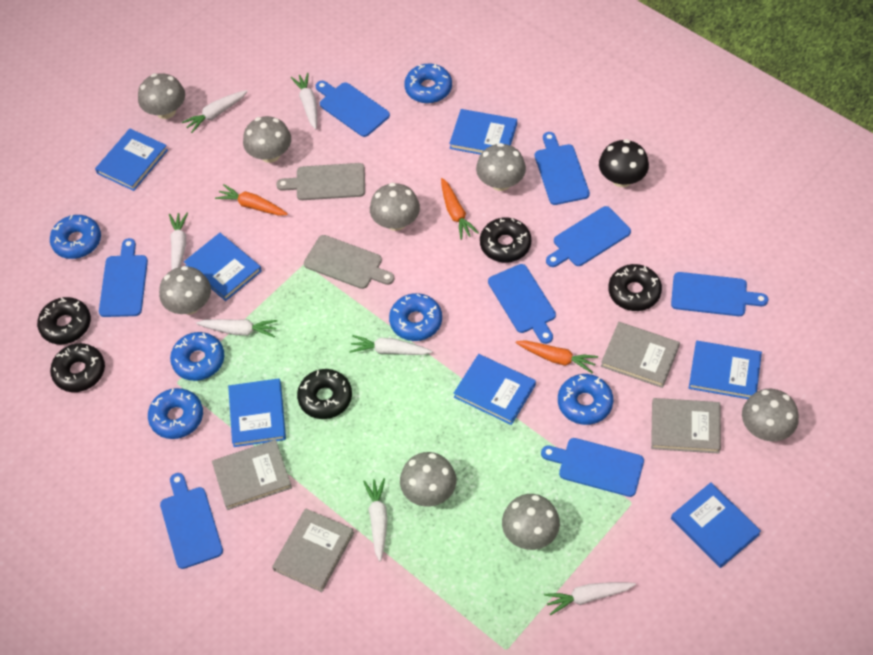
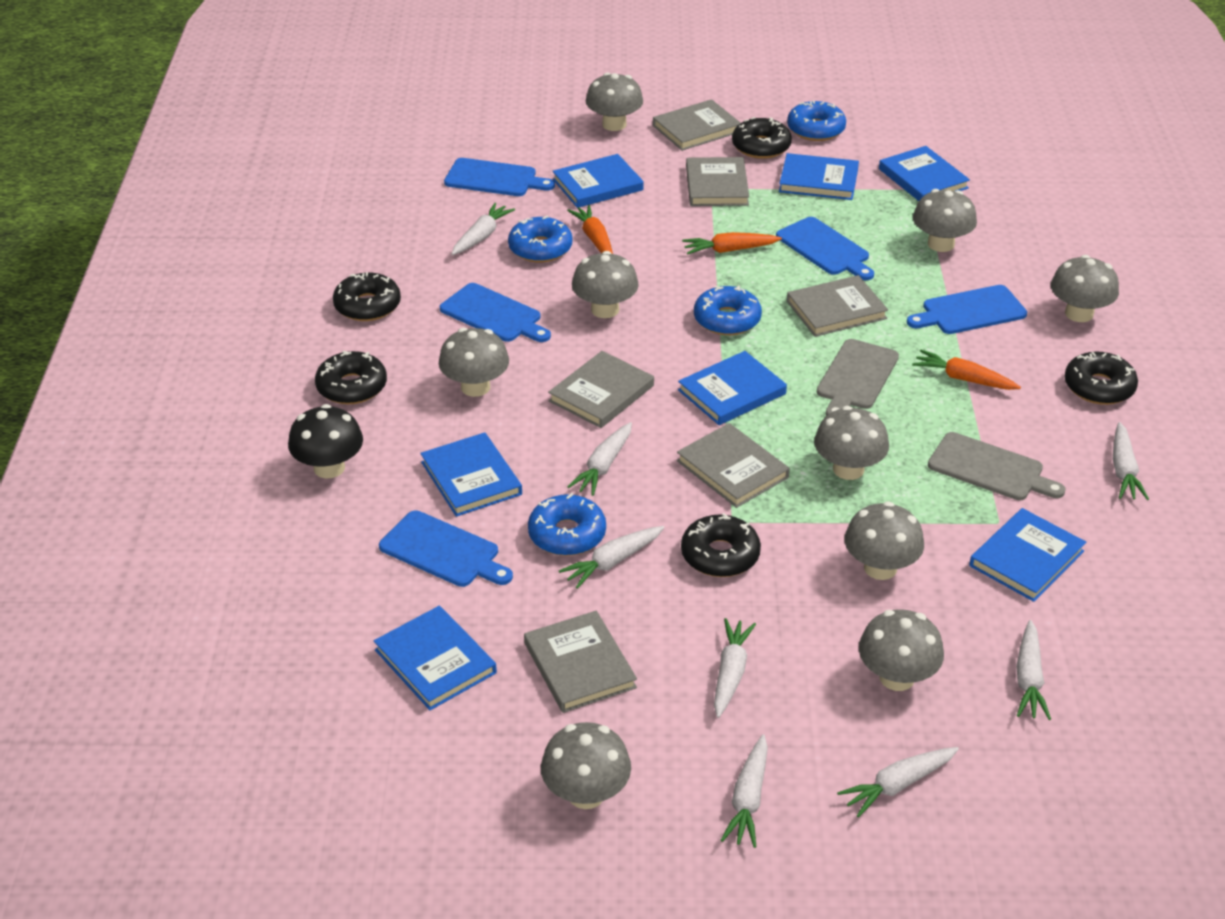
blue cutting board: [99,238,148,317] [160,473,223,569] [315,81,390,137] [488,264,556,344] [535,132,590,205] [541,438,644,497] [546,206,631,267] [671,272,768,316] = 8 -> [379,510,513,587] [440,283,551,342] [444,158,555,196] [776,217,874,280] [907,285,1027,334] = 5
blue donut: [50,215,101,259] [148,388,203,439] [170,332,224,381] [389,293,442,341] [404,63,452,103] [558,374,613,425] = 6 -> [508,215,573,263] [528,493,606,556] [694,285,762,335] [787,101,846,141] = 4
grey book: [212,440,292,510] [272,508,354,592] [601,322,680,388] [651,398,721,454] = 4 -> [524,611,637,713] [548,351,654,428] [653,99,741,151] [677,423,790,508] [686,157,749,206] [787,275,888,337] = 6
grey mushroom: [138,73,185,119] [159,266,211,315] [243,116,291,163] [370,183,420,231] [400,452,456,507] [476,143,526,191] [502,494,560,550] [742,389,799,441] = 8 -> [439,327,509,397] [541,722,631,809] [572,251,638,318] [586,73,643,131] [814,406,889,480] [845,501,924,580] [859,609,944,691] [913,189,977,252] [1051,255,1119,322] = 9
white carrot: [169,212,188,270] [182,90,248,133] [196,319,278,337] [291,73,317,130] [349,335,432,355] [363,478,388,561] [544,582,636,615] = 7 -> [452,203,515,255] [559,526,664,589] [567,422,632,496] [714,618,756,718] [721,734,768,848] [837,747,959,817] [1016,620,1051,720] [1113,422,1149,500] = 8

